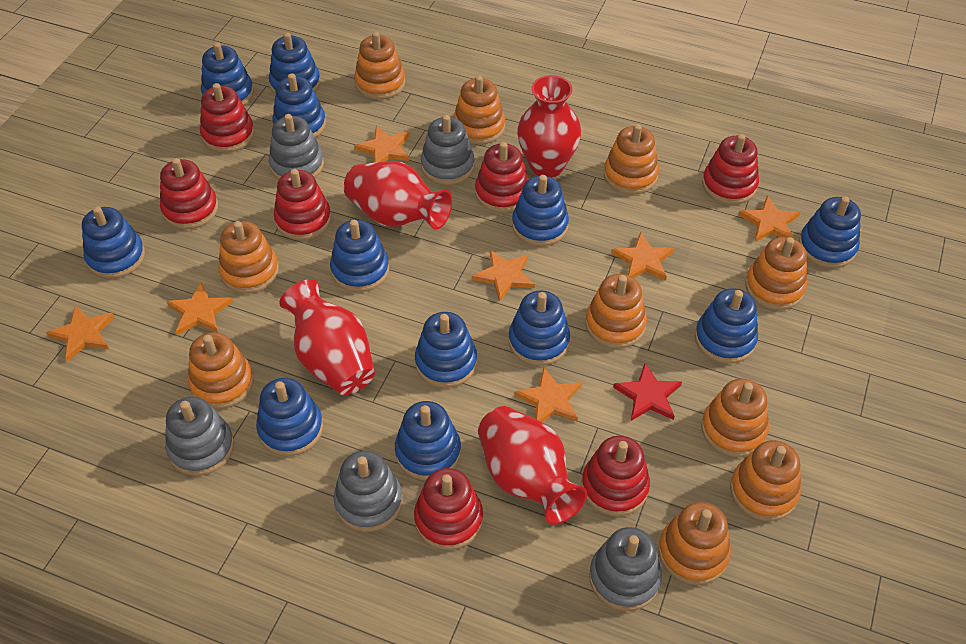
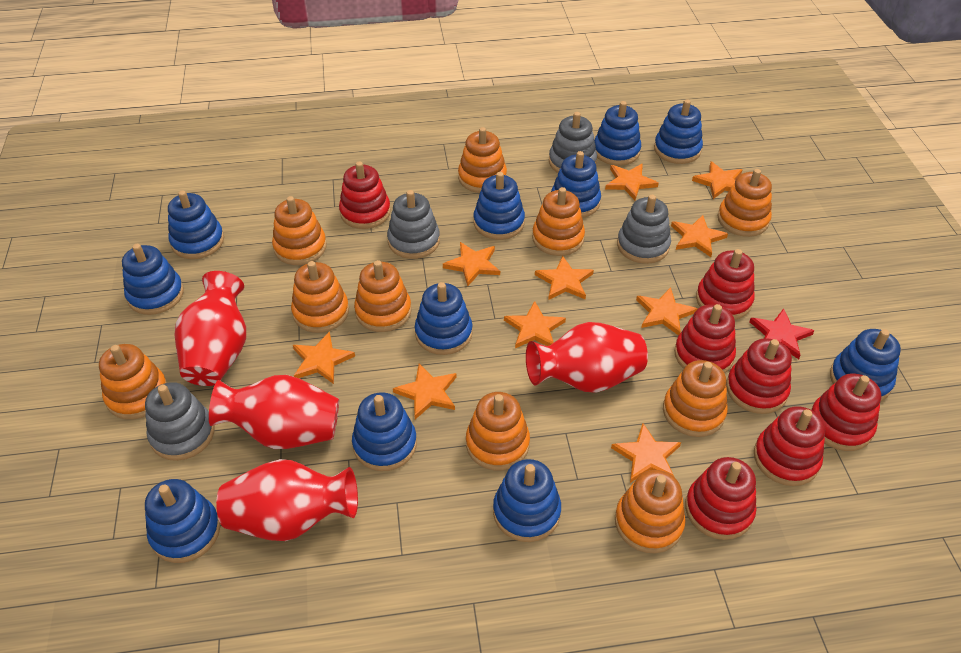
blue stacking toy: [82,206,145,279] [201,42,254,106] [256,378,323,456] [269,32,321,95] [272,73,326,138] [330,220,389,292] [395,401,461,480] [415,312,477,388] [509,290,570,366] [512,175,569,246] [695,288,758,364] [799,196,861,268] = 12 -> [122,244,184,315] [145,479,220,563] [168,190,224,259] [352,392,417,471] [415,282,473,355] [474,172,525,240] [493,459,561,542] [551,151,601,218] [594,101,641,166] [654,99,703,164] [830,329,901,401] = 11
grey stacking toy: [165,396,234,476] [269,114,324,180] [333,451,403,532] [421,115,475,185] [589,527,662,611] = 5 -> [145,382,214,461] [387,190,440,259] [549,112,597,173] [617,195,671,264] = 4
orange star: [46,305,114,362] [167,282,233,335] [354,126,410,162] [472,250,535,302] [514,367,582,422] [611,232,674,281] [739,196,800,242] = 7 -> [293,331,355,384] [393,364,457,419] [443,242,500,286] [504,301,566,348] [535,256,594,300] [605,164,659,200] [611,423,681,483] [636,287,697,336] [671,215,728,257] [692,161,742,199] = 10

